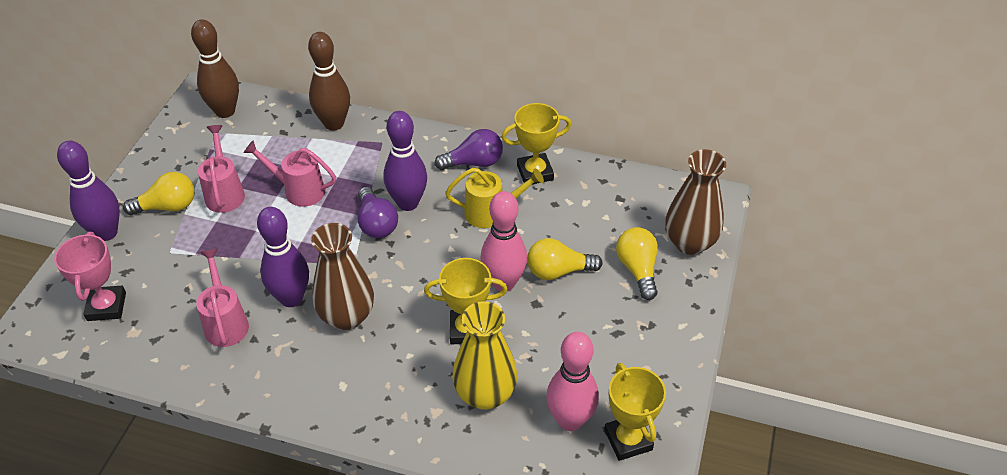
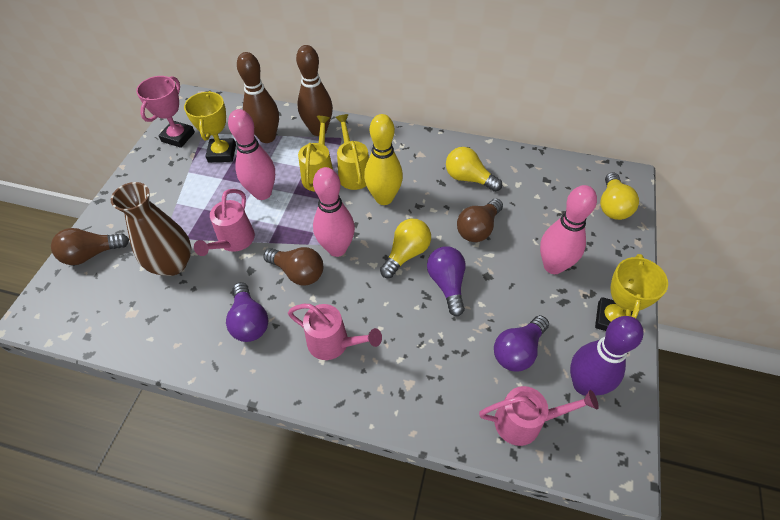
brown light bulb: none = 0 -> [51,228,129,265] [263,247,323,286] [457,199,503,242] = 3
brown vase: [311,223,374,330] [665,149,726,255] = 2 -> [111,182,191,276] = 1
pink bowling pin: [481,191,527,291] [546,332,599,431] = 2 -> [228,109,275,200] [313,167,355,257] [540,185,597,274] = 3
purple bowling pin: [57,141,120,241] [257,207,309,307] [384,111,427,211] = 3 -> [570,316,644,396] = 1
purple light bulb: [357,187,398,238] [435,129,503,170] = 2 -> [226,282,269,342] [427,246,466,316] [494,315,549,371] = 3
yellow bowling pin: none = 0 -> [364,114,403,205] = 1
yellow trophy: [424,258,507,344] [502,103,571,184] [604,363,666,461] = 3 -> [184,91,236,162] [595,254,668,331] = 2
yellow vase: [452,301,517,410] = 1 -> none = 0
yellow watering can: [445,168,544,228] = 1 -> [298,116,333,192] [335,114,369,190] = 2

